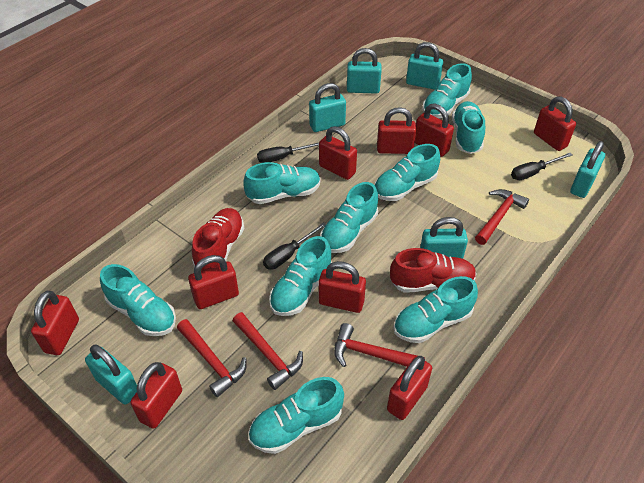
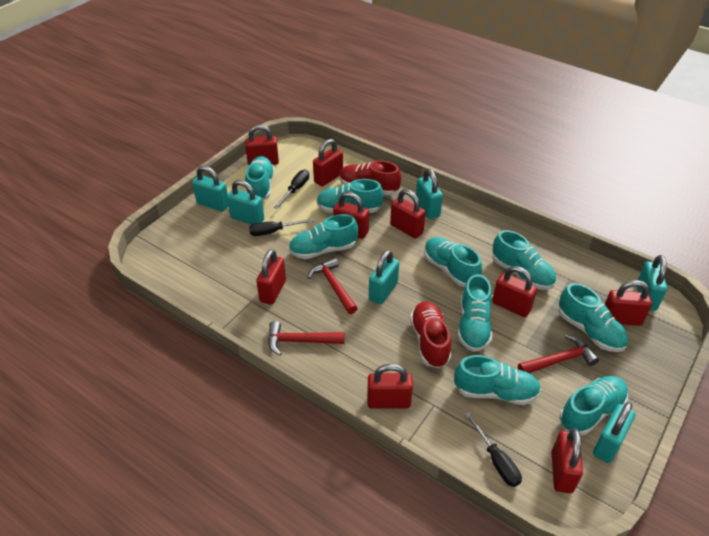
red hammer: [177,319,247,397] [233,312,303,390] [334,323,425,367] [475,189,529,245] = 4 -> [268,321,345,356] [307,257,358,314] [518,334,599,373] = 3

